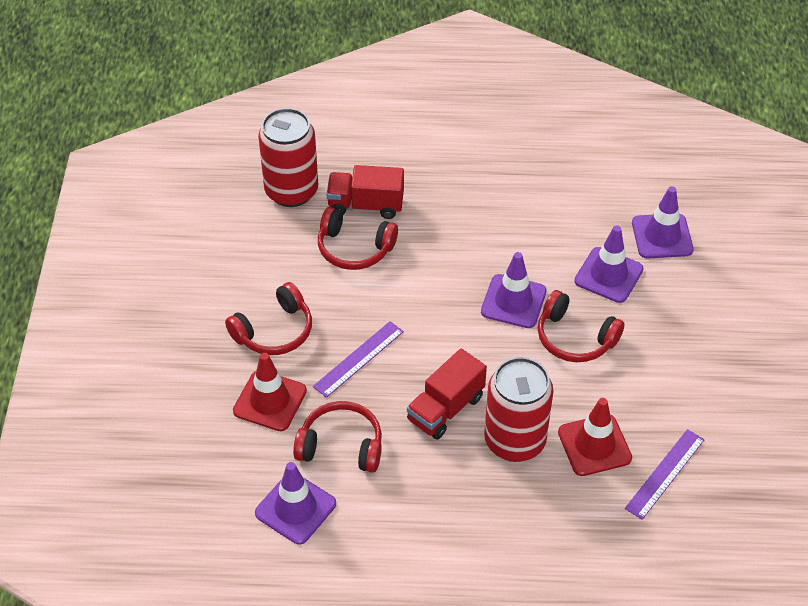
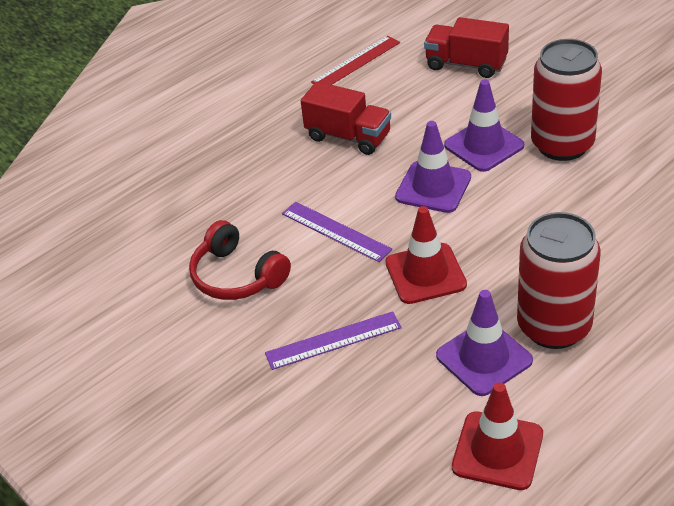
purple traffic cone: [255,462,336,545] [481,252,547,328] [574,225,644,303] [632,186,694,259] = 4 -> [395,121,471,213] [436,290,533,396] [444,79,524,172] = 3
red headphones: [225,282,312,355] [293,401,382,473] [318,207,398,270] [538,290,624,362] = 4 -> [189,220,291,300] = 1
red ruler: none = 0 -> [311,36,400,85] = 1

